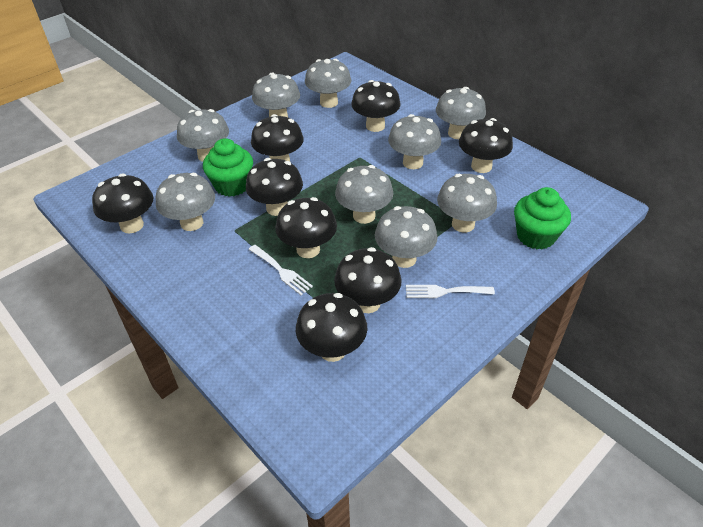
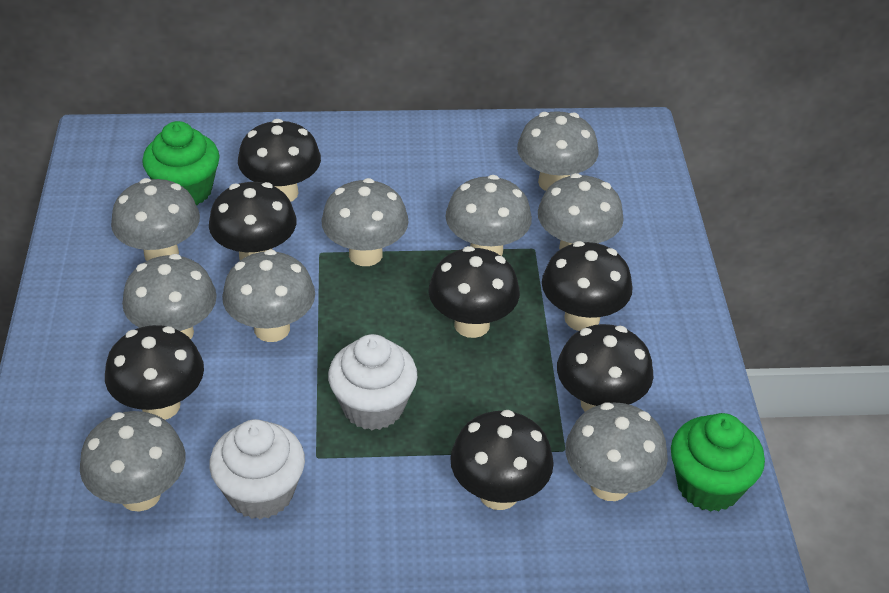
black mushroom: [92,174,154,234] [246,158,303,216] [251,114,304,162] [275,197,337,258] [296,293,367,362] [334,247,402,313] [351,80,400,132] [459,118,513,173] = 8 -> [105,325,204,420] [209,182,297,260] [238,119,321,202] [428,246,520,338] [450,410,554,510] [542,241,632,331] [557,324,653,412] = 7
white cupcake: none = 0 -> [209,419,305,519] [328,334,417,430] = 2
white fork: [249,245,313,295] [406,285,495,298] = 2 -> none = 0

